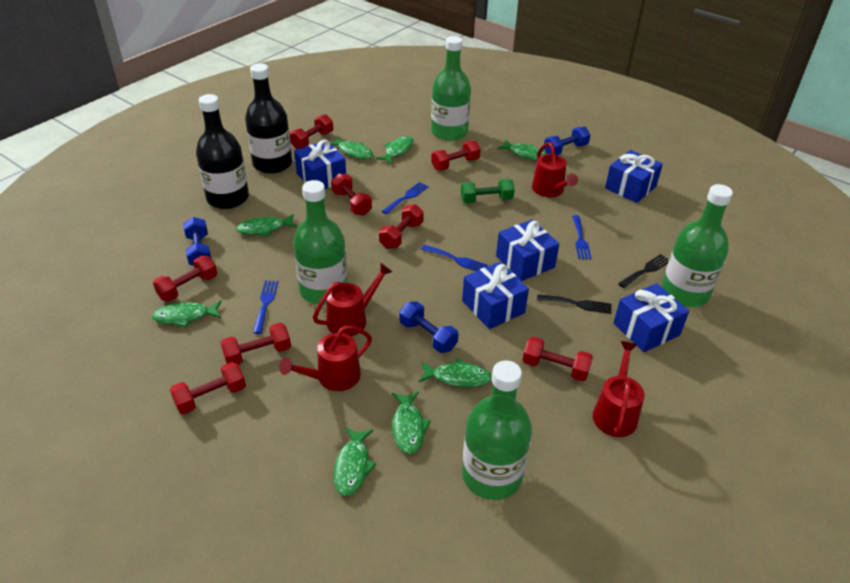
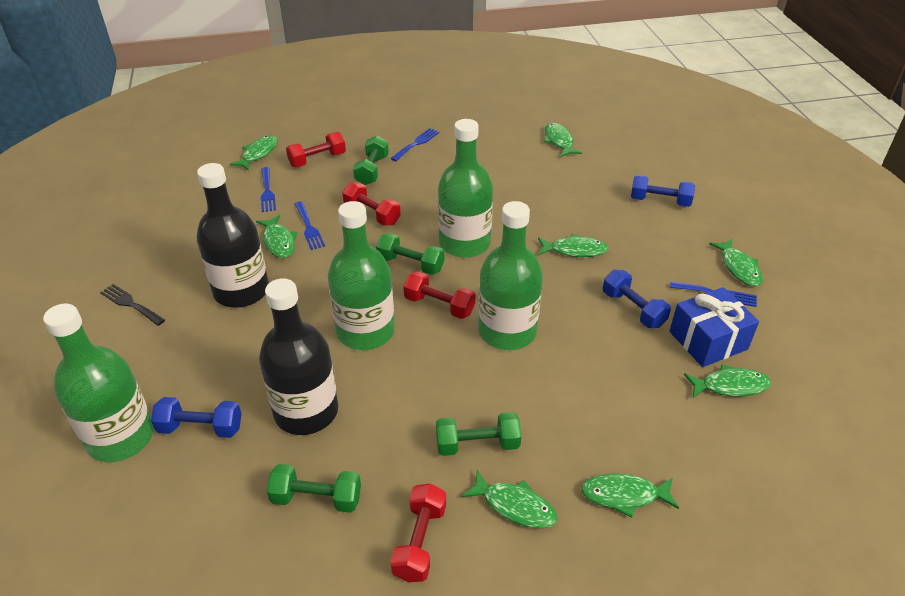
black fork: [537,294,612,314] [618,254,669,288] = 2 -> [100,284,165,326] = 1
blue gift: [294,140,346,189] [462,262,529,329] [496,220,559,281] [605,150,663,203] [614,283,689,352] = 5 -> [669,287,759,367] = 1
green dumbbell: [461,179,515,203] = 1 -> [267,464,361,513] [353,136,389,185] [376,233,444,275] [436,412,521,456] = 4
red dumbbell: [153,256,217,301] [170,362,246,414] [221,323,291,364] [290,114,333,149] [331,173,372,215] [379,204,424,249] [431,141,481,170] [522,337,593,381] = 8 -> [286,132,346,167] [342,182,401,226] [390,483,446,582] [403,271,475,319] = 4
red watering can: [279,325,372,391] [313,263,392,336] [532,142,578,197] [593,341,645,437] = 4 -> none = 0

